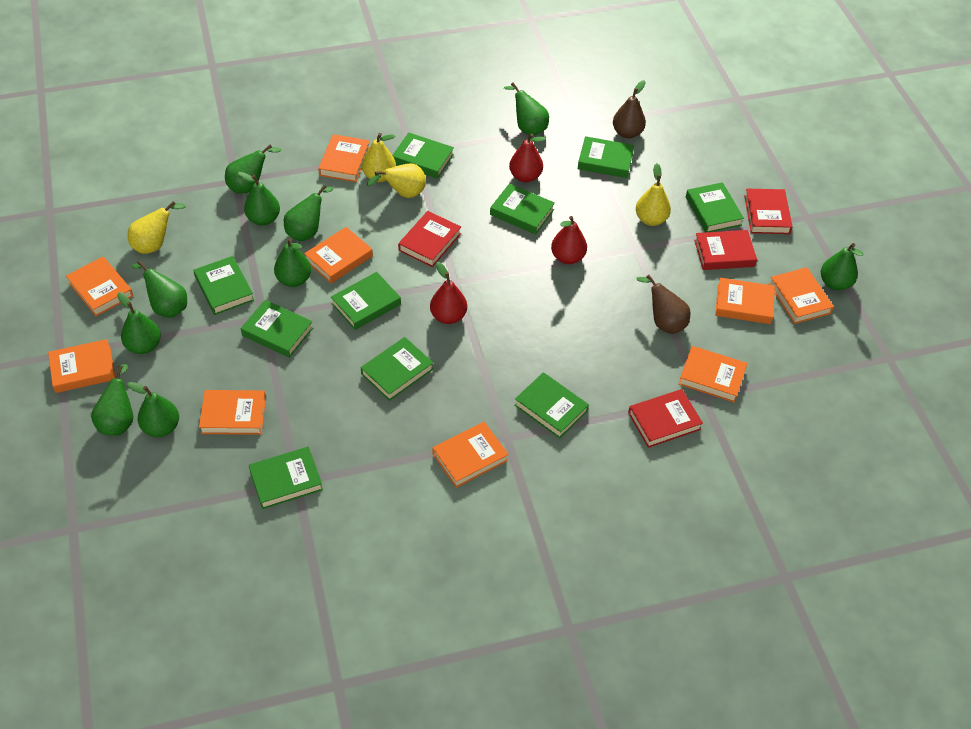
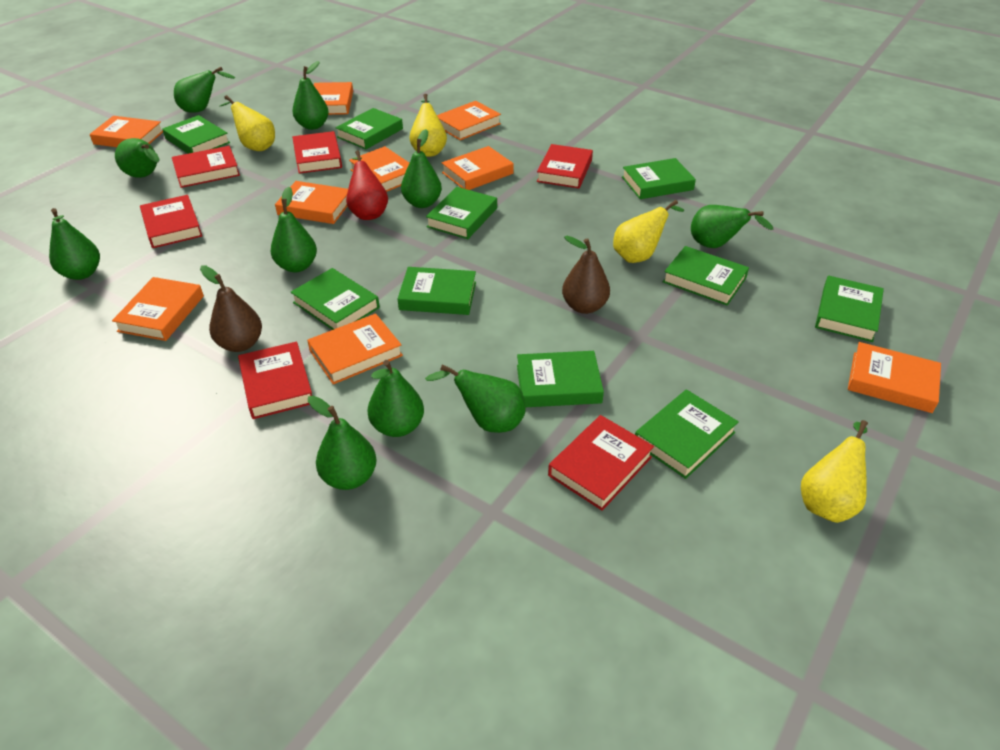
red book: [398,211,461,267] [628,389,703,448] [694,230,757,270] [744,189,793,234] = 4 -> [140,195,202,248] [172,146,240,188] [238,342,312,419] [292,131,342,174] [537,144,593,188] [548,415,654,511] = 6
red pear: [430,262,467,324] [509,134,546,182] [551,216,587,264] = 3 -> [346,150,388,220] = 1

